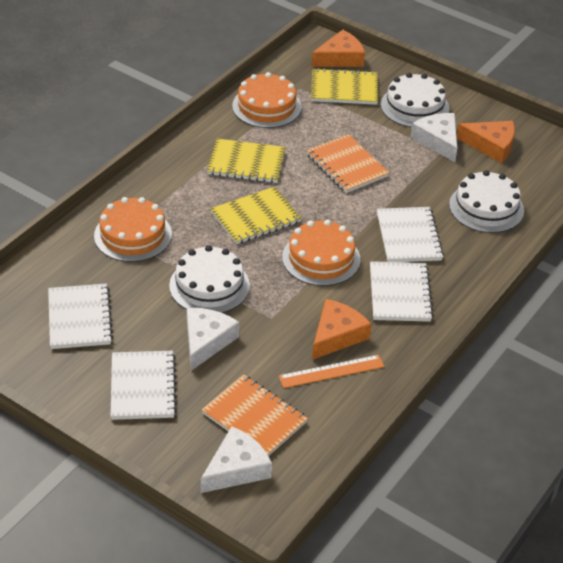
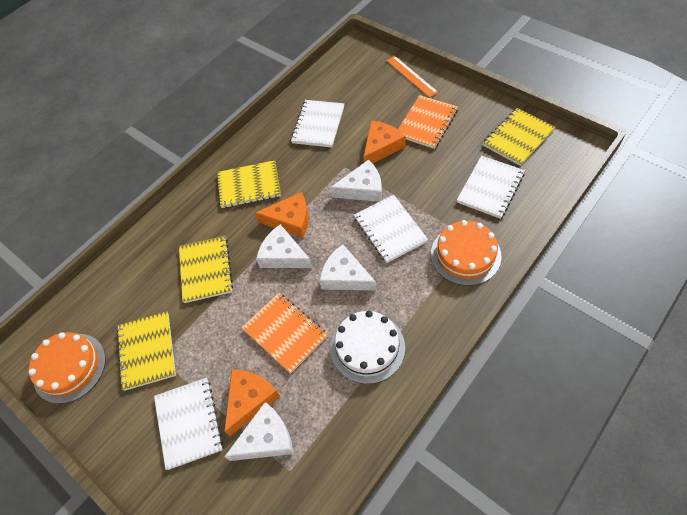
orange cake: [94,197,172,262] [232,72,301,128] [282,219,361,286] = 3 -> [28,332,106,404] [431,220,502,286] = 2
white cake: [169,245,250,313] [381,73,450,127] [449,170,524,233] = 3 -> [330,311,405,384] = 1
white cheese: [187,308,239,371] [201,426,272,493] [410,113,457,162] = 3 -> [224,402,293,461] [256,224,313,268] [319,244,377,291] [330,160,382,202] = 4
yellow notebook: [207,139,286,183] [211,187,301,244] [311,68,378,105] = 3 -> [116,311,176,391] [179,236,233,303] [217,160,281,208] [483,108,555,166] = 4

